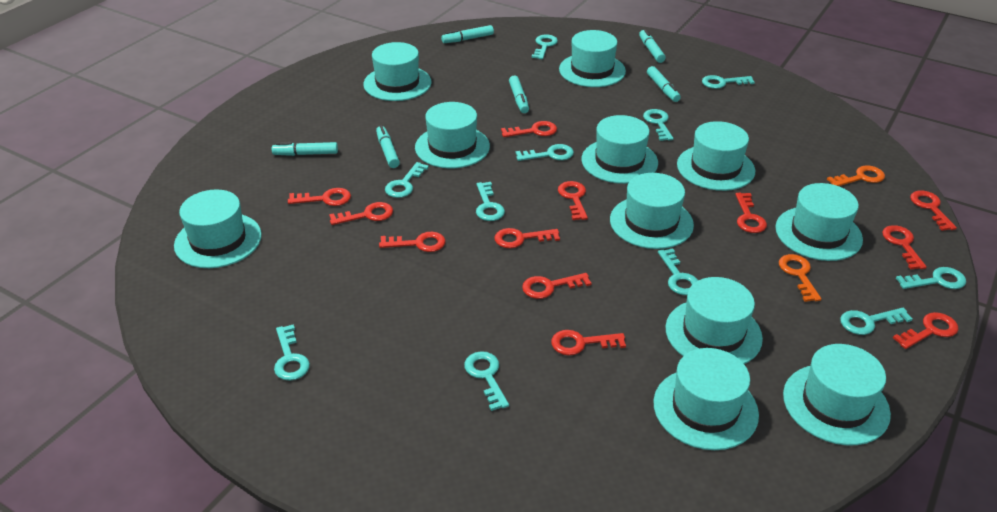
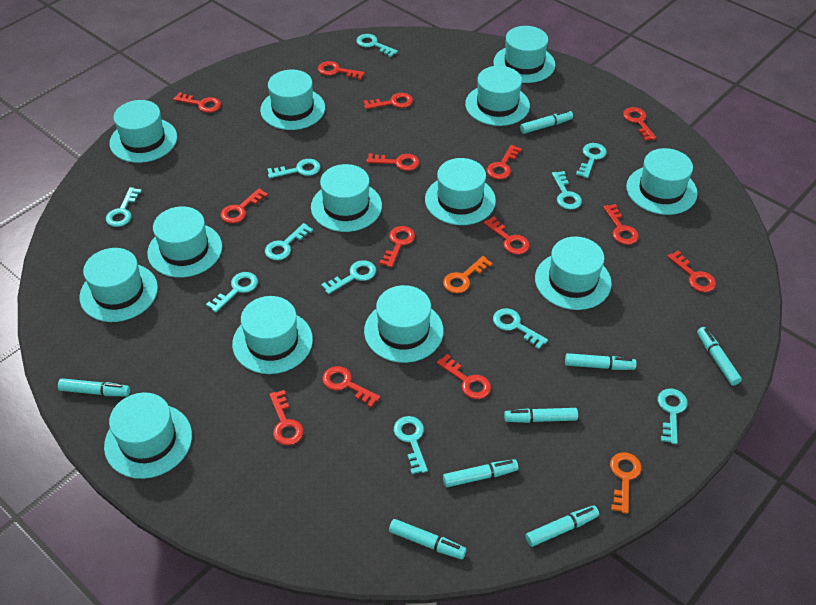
red key: [288,188,351,206] [329,202,393,225] [379,232,446,252] [495,228,560,248] [501,121,557,137] [522,273,591,299] [551,330,626,355] [558,181,588,220] [735,193,767,233] [882,225,927,269] [893,312,958,349] [910,190,957,231] = 12 -> [173,92,221,113] [221,188,268,223] [269,390,304,445] [318,61,365,80] [322,366,380,408] [364,93,413,109] [366,153,419,171] [379,226,415,268] [437,354,491,399] [484,217,530,255] [487,145,522,179] [603,204,639,245] [623,107,656,141] [667,251,716,292] = 14
turquoise hat: [174,189,262,268] [363,42,432,101] [415,102,490,168] [559,30,626,87] [581,115,658,184] [610,173,694,249] [653,348,759,450] [665,277,763,364] [677,121,755,191] [775,183,863,261] [783,344,891,445] = 11 -> [79,248,158,322] [104,392,192,479] [110,100,177,163] [147,206,222,278] [232,296,313,374] [260,70,325,130] [311,164,382,232] [364,285,444,363] [425,158,496,225] [465,66,530,126] [493,26,555,83] [535,236,612,310] [626,148,698,215] = 13
turquoise marker: [272,142,338,156] [376,125,400,168] [441,25,494,43] [509,76,529,113] [639,29,666,63] [647,66,681,102] = 6 -> [58,378,130,396] [389,519,466,559] [443,459,518,487] [504,408,578,423] [520,110,573,134] [525,505,599,547] [565,353,637,370] [697,327,742,386] = 8

